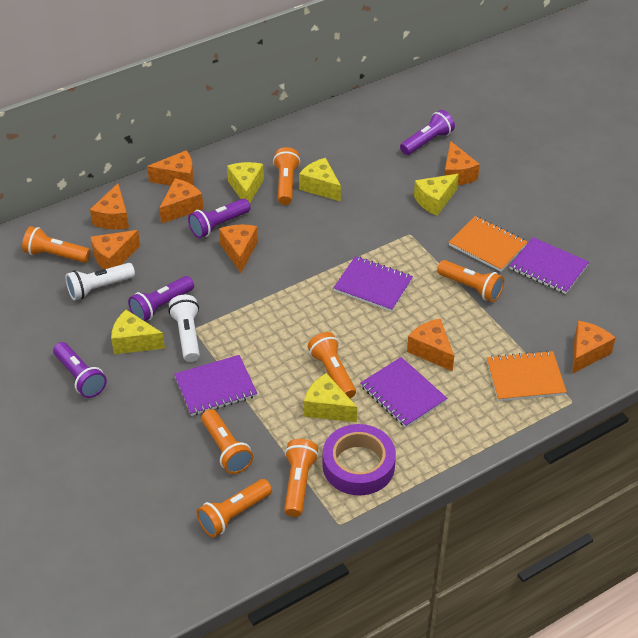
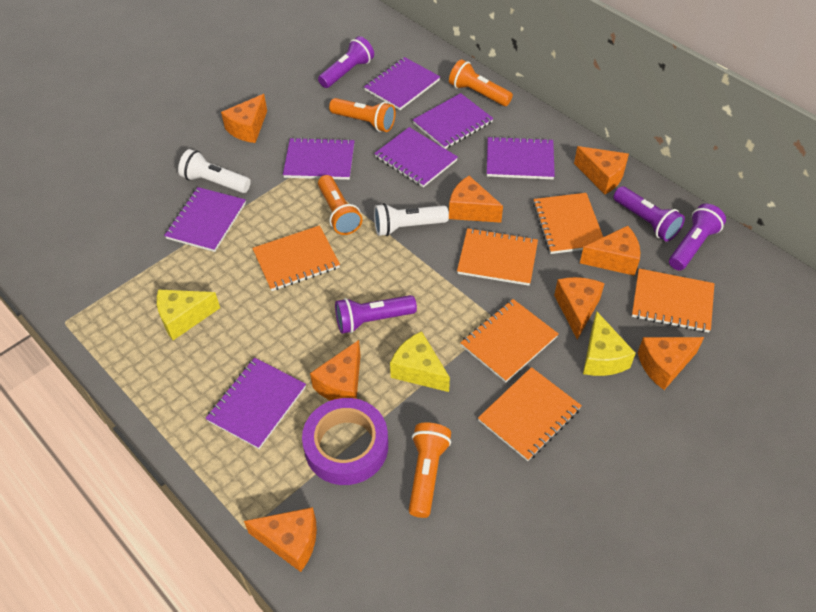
orange flashlight: [22,226,91,263] [197,479,272,537] [201,409,253,474] [273,147,300,205] [284,439,319,517] [308,332,356,398] [437,260,504,302] = 7 -> [318,175,362,235] [329,98,396,132] [409,423,451,518] [449,59,513,106] = 4
orange notebook: [448,216,528,272] [487,350,567,401] = 2 -> [252,225,340,291] [457,228,538,286] [460,299,559,383] [478,367,582,461] [533,193,603,254] [632,269,715,333] = 6
purple notebook: [174,355,257,416] [333,256,413,312] [360,357,447,428] [509,237,589,294] = 4 -> [164,187,246,252] [205,358,306,449] [283,137,355,180] [364,57,440,110] [374,127,458,188] [413,93,494,149] [487,136,555,179] = 7
yellow cheese: [111,310,165,354] [227,162,264,203] [299,158,341,201] [304,373,357,422] [414,174,459,216] = 5 -> [157,289,220,340] [390,331,450,392] [583,311,636,376] = 3

